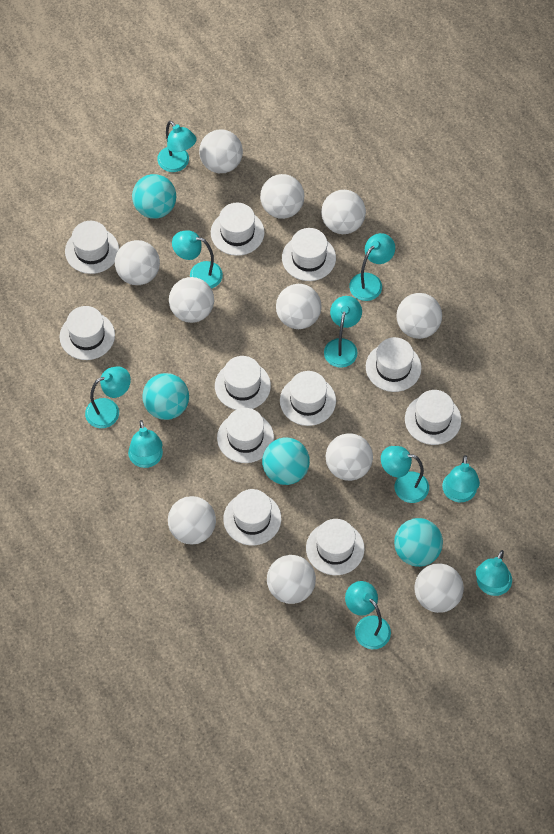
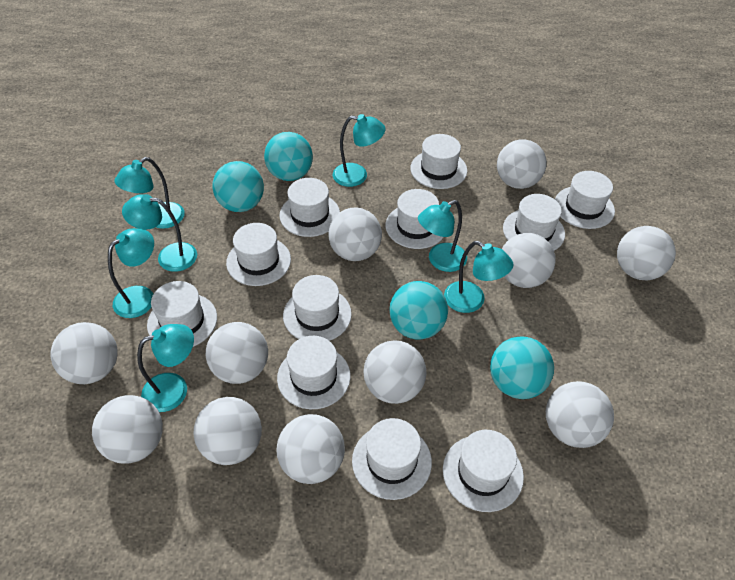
turquoise lamp: [85,366,131,428] [128,420,163,468] [157,121,196,172] [172,230,223,289] [324,296,362,368] [345,581,391,649] [349,233,395,301] [381,446,429,503] [442,455,480,502] [476,550,512,596] = 10 -> [108,228,154,318] [115,157,185,229] [122,194,197,272] [137,324,194,412] [333,114,386,187] [418,200,467,272] [444,241,513,313] = 7

